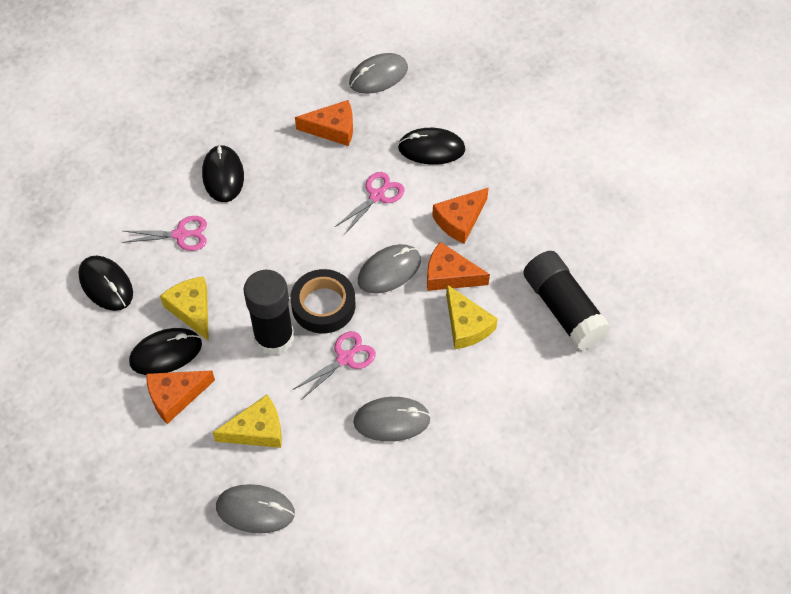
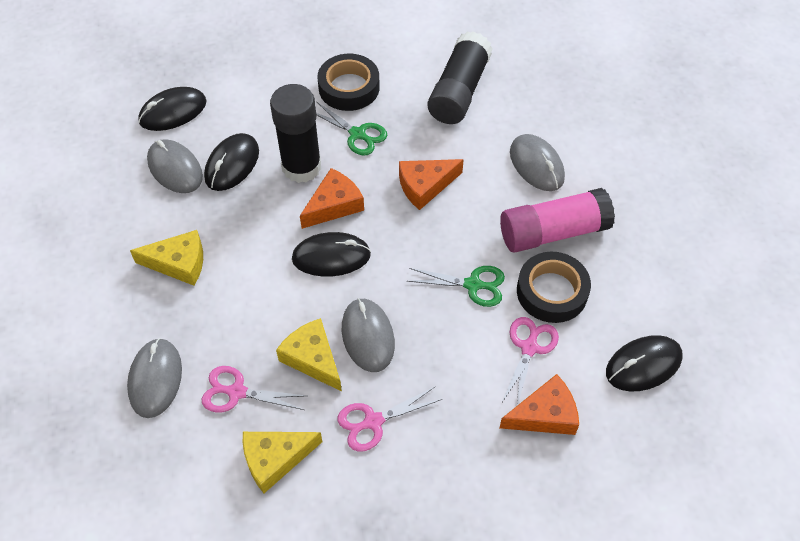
black tape: [290,269,355,334] = 1 -> [317,54,380,111] [517,252,591,323] = 2
green scissors: none = 0 -> [316,102,387,156] [408,266,505,307] = 2
orange cheese: [146,370,215,424] [295,100,353,146] [427,242,490,291] [432,187,489,244] = 4 -> [300,168,364,229] [399,159,464,210] [500,374,579,435] = 3
pink glue stick: none = 0 -> [500,188,615,253] = 1

